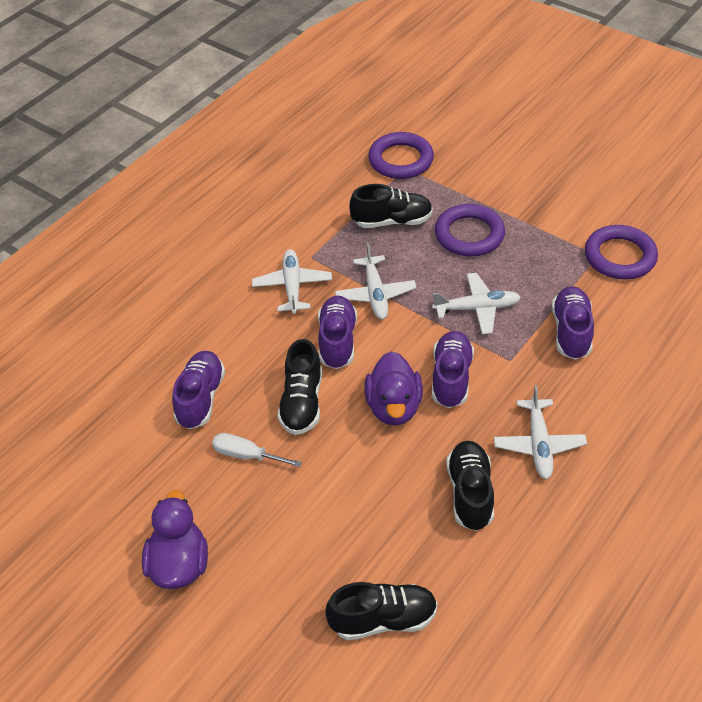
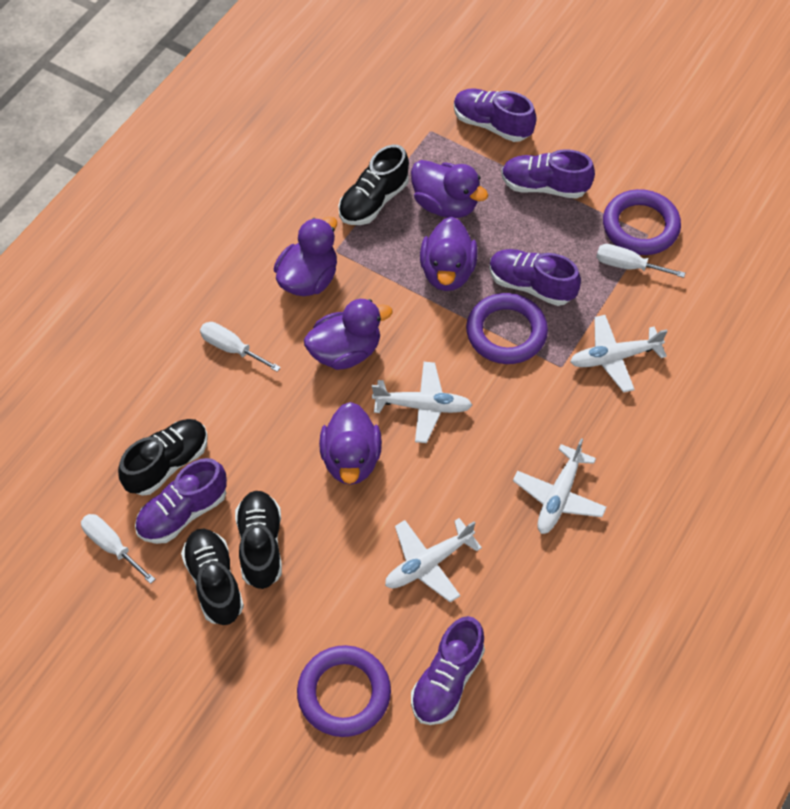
purple duck: [142,490,208,589] [364,351,423,426] = 2 -> [274,216,337,296] [304,299,392,370] [319,402,382,485] [411,160,488,218] [420,217,478,291] = 5
purple shoe: [172,351,225,429] [318,295,357,369] [432,331,474,408] [552,286,594,360] = 4 -> [135,458,227,544] [411,616,485,725] [454,88,537,142] [489,249,581,306] [501,149,595,199] = 5
white screwdriver: [212,433,302,468] = 1 -> [81,514,155,584] [200,322,281,372] [596,244,685,278] = 3

